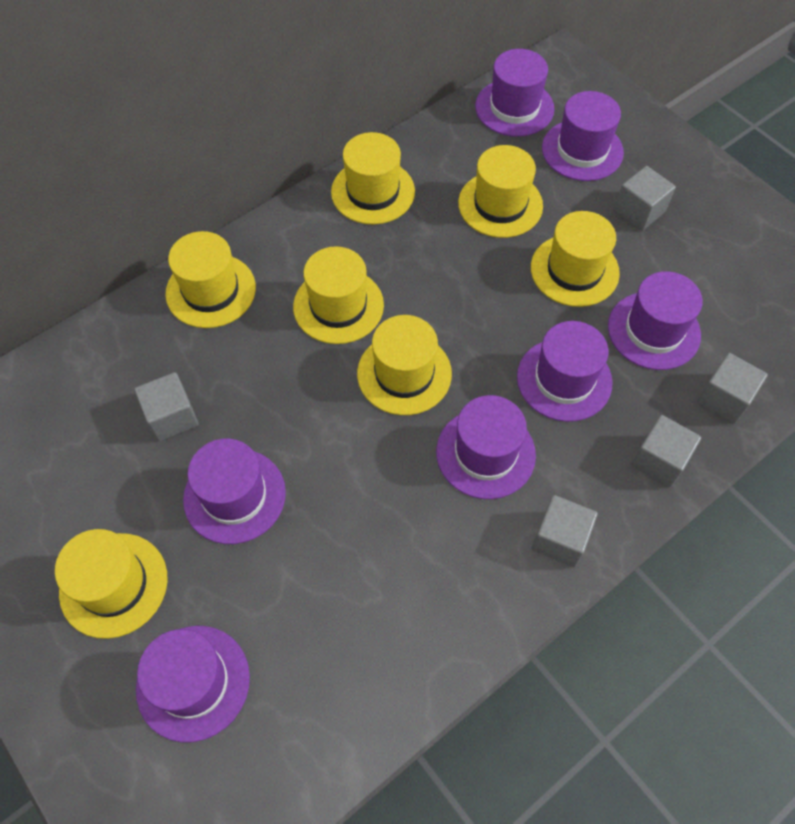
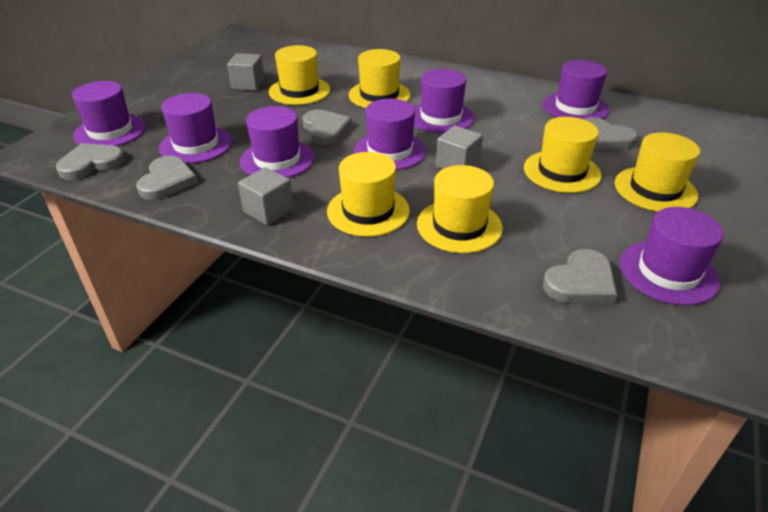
grey cube: [134,372,199,441] [532,495,598,567] [614,166,676,231] [631,415,701,488] [697,353,768,424] = 5 -> [227,53,265,91] [238,167,294,225] [436,126,483,169] = 3
grey heart: none = 0 -> [56,143,125,180] [136,156,198,200] [303,110,352,145] [543,249,617,303] [584,117,638,150] = 5
yellow hat: [55,529,167,639] [165,231,256,328] [293,246,384,344] [331,132,415,225] [357,315,452,415] [458,145,543,238] [531,211,620,307] = 7 -> [269,45,330,105] [327,152,410,237] [348,49,411,108] [417,165,503,253] [524,117,602,193] [615,133,700,212] = 6

